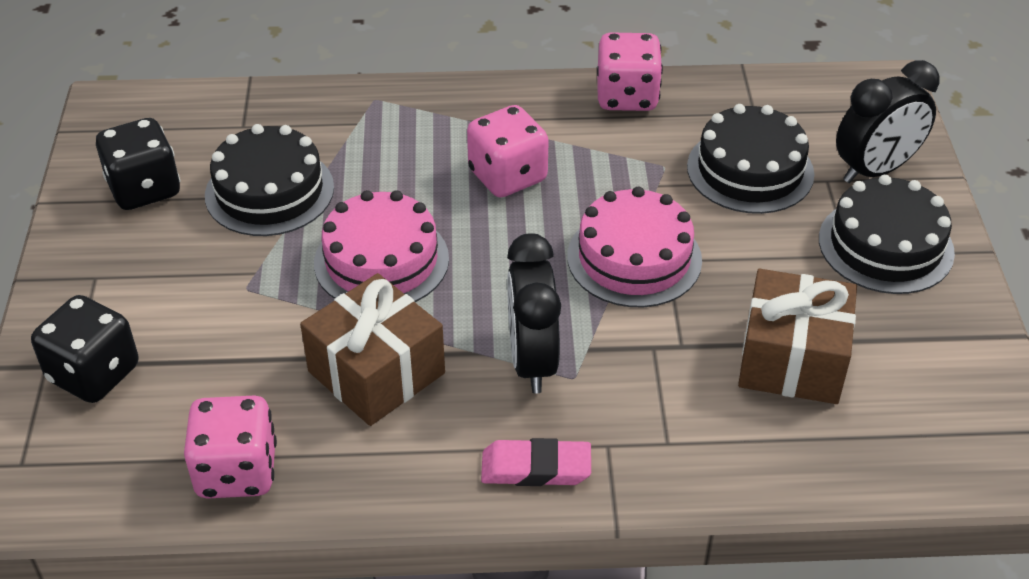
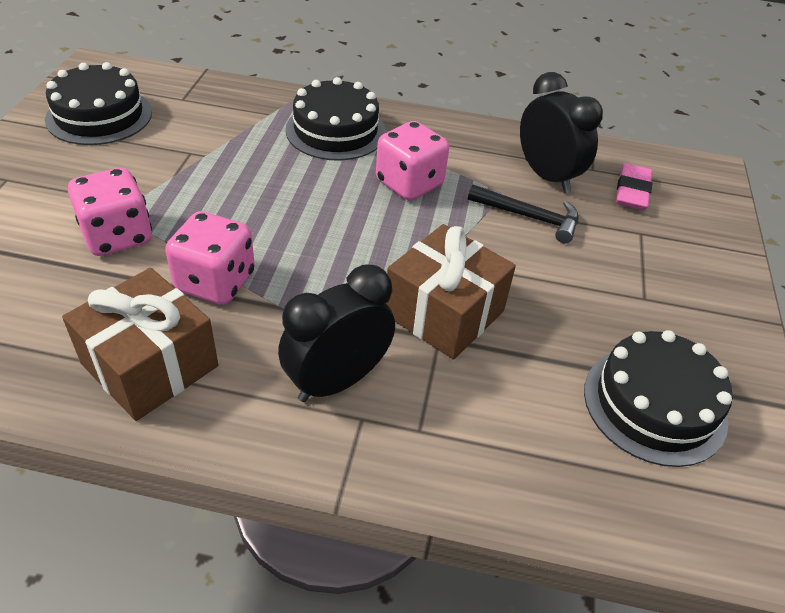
black dice: [31,295,139,403] [96,118,180,210] = 2 -> none = 0
black hammer: none = 0 -> [468,185,579,243] = 1
pink cake: [314,190,449,302] [567,186,702,307] = 2 -> none = 0

